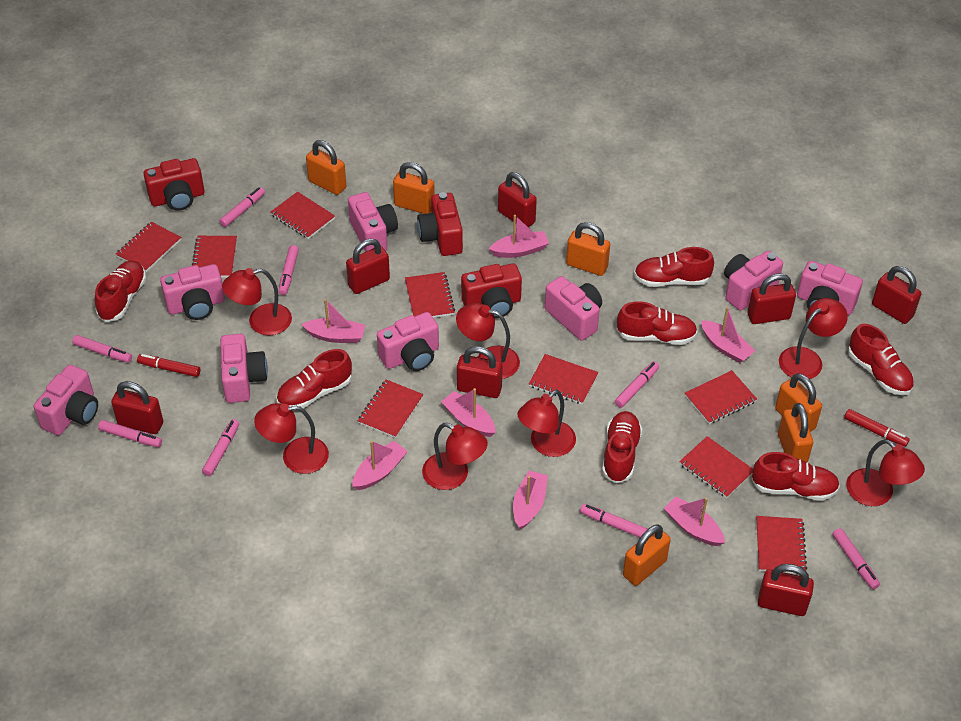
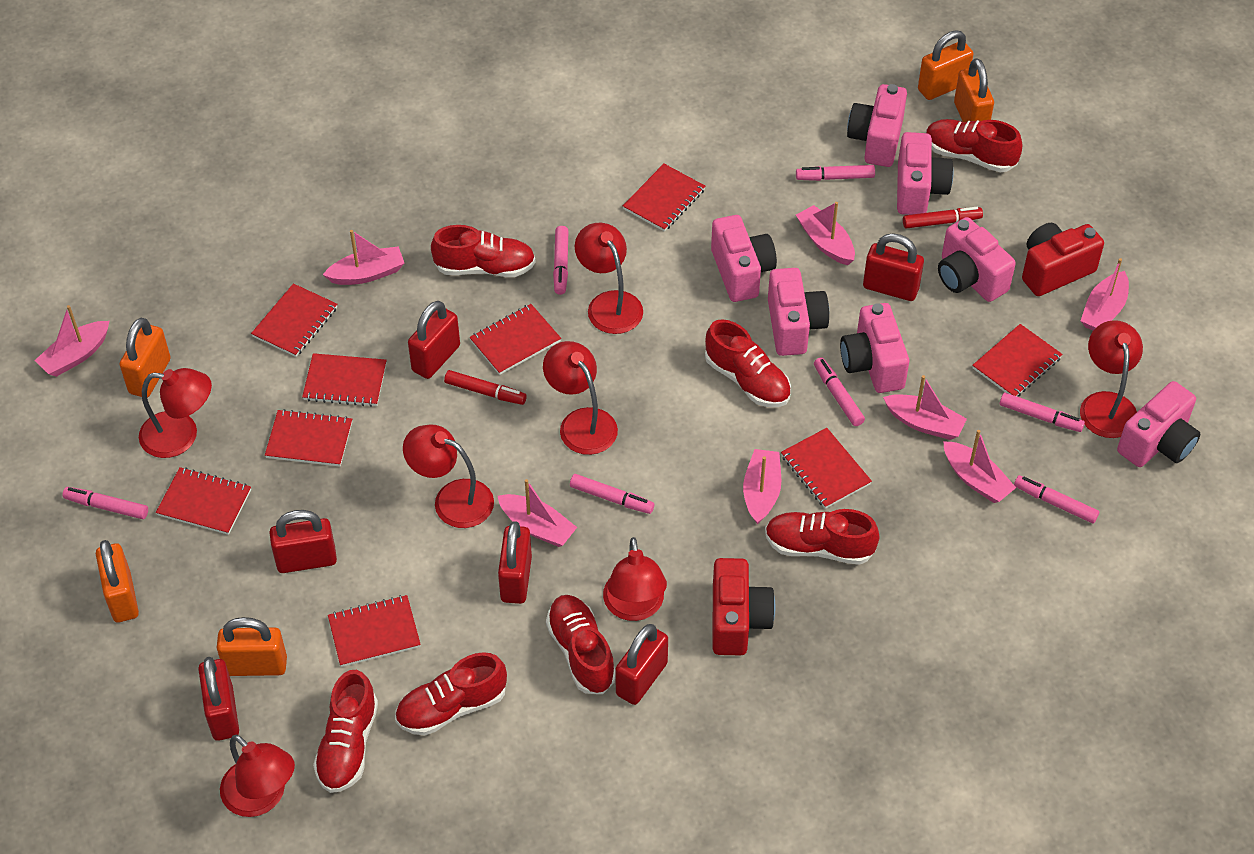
orange padlock: [306,140,346,195] [393,162,435,214] [566,222,610,276] [623,524,671,586] [775,373,822,432] [778,403,813,463] = 6 -> [96,540,139,622] [120,318,171,398] [217,617,287,676] [918,30,973,100] [954,58,994,122] = 5
pink boat: [301,299,365,343] [352,441,408,490] [441,388,496,437] [489,215,549,258] [513,471,548,530] [664,496,725,546] [701,307,755,363] = 7 -> [34,305,109,377] [323,230,405,285] [498,479,577,547] [743,449,781,524] [796,202,855,265] [883,375,967,440] [943,430,1016,503] [1081,258,1129,331] = 8
pink camera: [34,365,98,435] [160,264,225,320] [220,334,268,403] [348,192,398,252] [377,312,439,371] [545,276,602,341] [724,251,783,310] [797,261,863,315] = 8 -> [711,215,777,302] [768,268,829,356] [840,303,909,393] [847,84,907,167] [897,132,954,215] [938,217,1016,302] [1117,381,1200,467] = 7
pink marker: [72,335,132,363] [98,420,162,447] [202,419,239,476] [219,187,265,227] [278,245,299,295] [580,504,647,538] [615,361,659,408] [832,528,880,589] = 8 -> [63,487,148,519] [553,226,568,295] [570,474,654,514] [796,165,875,181] [814,357,865,426] [999,392,1085,432] [1014,475,1099,524] = 7
red camera: [144,158,205,211] [417,192,463,256] [461,263,522,318] = 3 -> [713,558,775,655] [1022,223,1104,296] = 2
red padlock: [111,381,163,434] [346,239,390,294] [457,346,503,398] [498,172,537,228] [748,273,796,324] [758,564,814,616] [872,266,921,324] = 7 -> [198,657,239,741] [269,510,337,573] [408,301,460,379] [498,521,532,604] [615,624,668,705] [863,233,924,301] = 6

